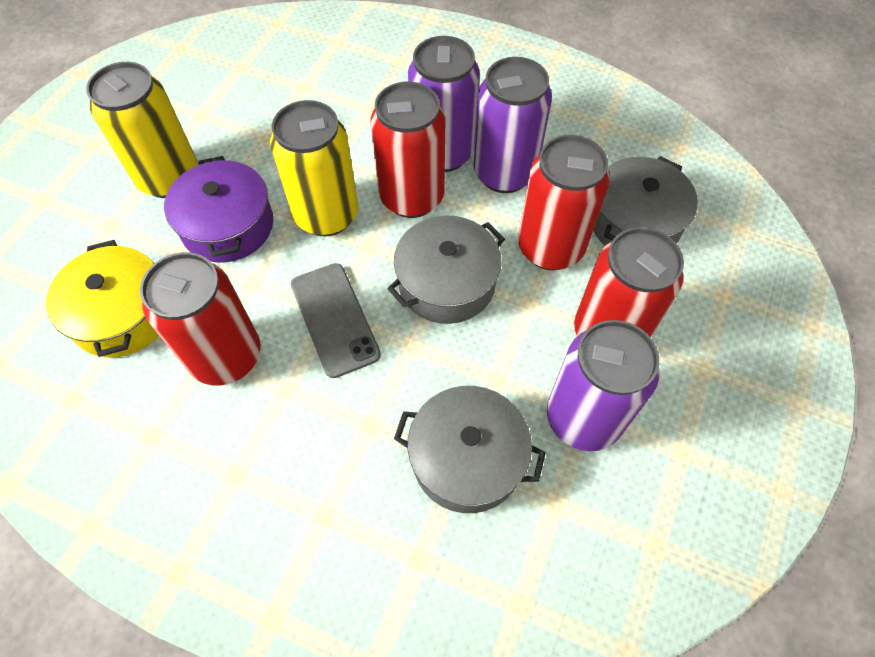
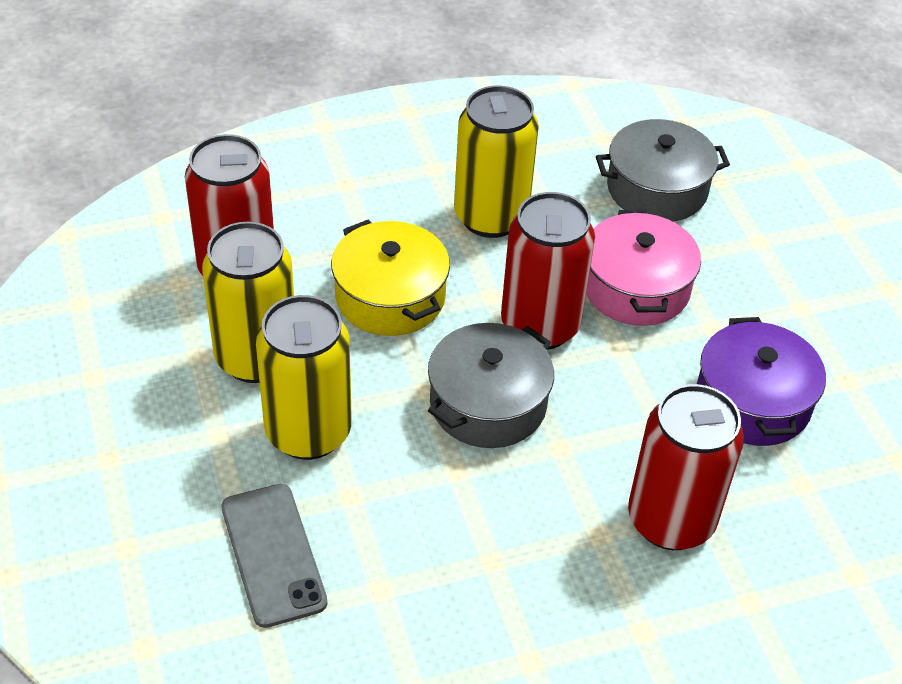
grey pot: [387,216,505,324] [394,386,546,513] [593,156,698,246] = 3 -> [428,323,554,448] [596,119,730,222] = 2
pink pot: none = 0 -> [586,210,701,326] = 1
purple can: [408,36,480,172] [474,57,552,193] [547,320,659,451] = 3 -> none = 0
red can: [140,252,261,386] [370,82,445,218] [518,135,610,270] [574,227,684,338] = 4 -> [185,134,274,275] [501,192,595,350] [628,384,744,550] = 3
yellow can: [86,62,198,198] [270,100,358,236] = 2 -> [202,222,294,383] [256,295,352,460] [454,86,539,238] = 3

